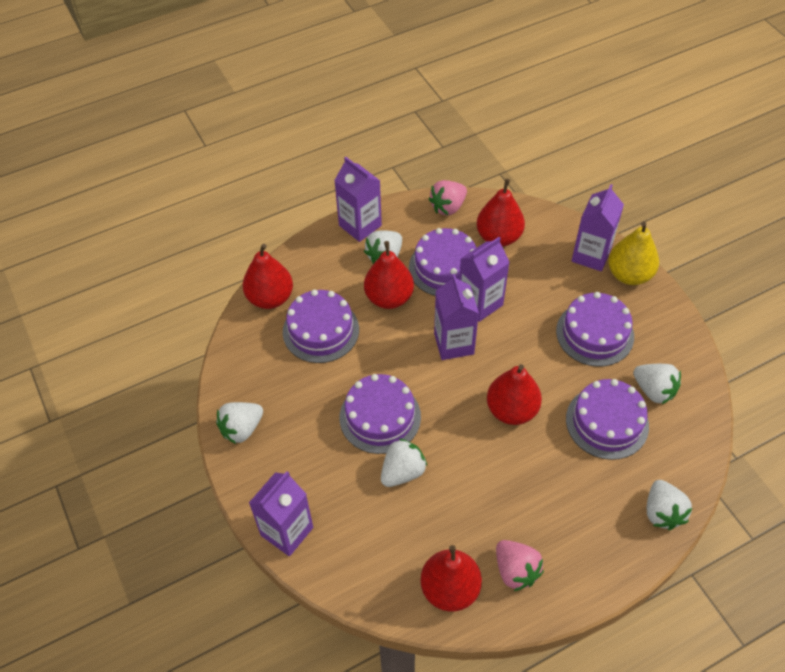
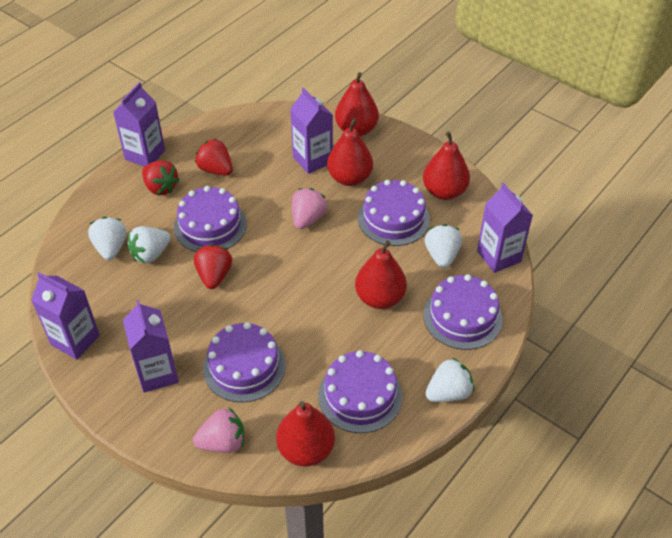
red strawberry: none = 0 -> [142,160,180,195] [194,244,232,289] [195,138,233,176] = 3
white strawberry: [216,402,263,444] [364,230,402,264] [381,438,427,487] [633,364,681,405] [647,480,692,530] = 5 -> [88,217,127,260] [127,226,171,263] [425,224,462,268] [425,358,474,402] = 4
yellow pear: [608,221,659,285] = 1 -> none = 0

